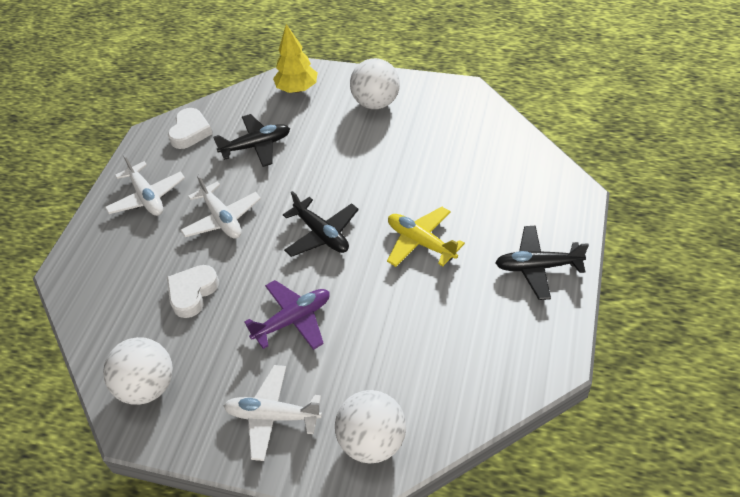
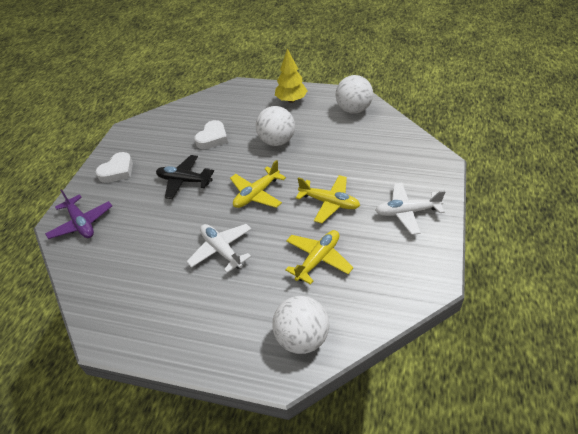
black plane: [213,114,290,167] [283,191,359,257] [495,226,589,300] = 3 -> [156,155,214,199] = 1
white plane: [105,154,185,216] [181,174,261,239] [224,365,322,461] = 3 -> [186,224,251,273] [375,183,445,235] = 2
yellow plane: [387,207,465,267] = 1 -> [230,160,286,208] [285,230,354,285] [296,175,360,224] = 3

